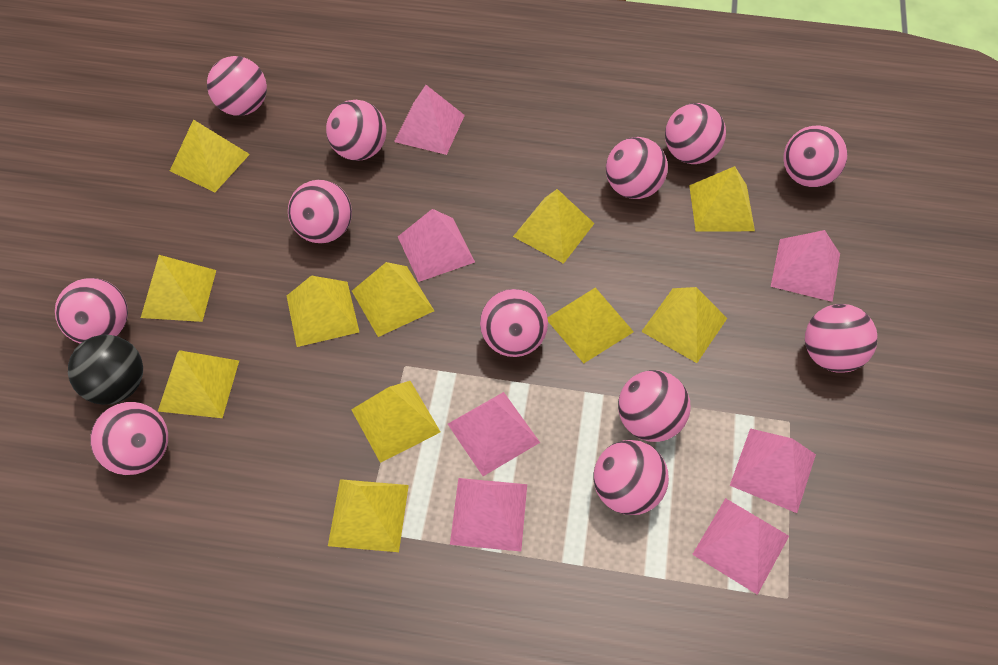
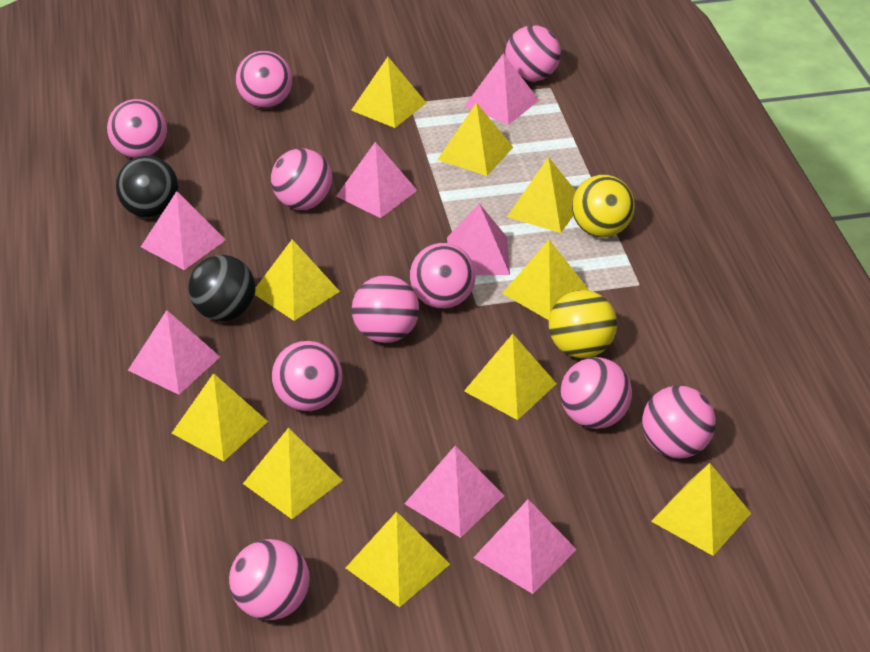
black ball: [68,335,143,405] = 1 -> [116,156,178,218] [188,255,256,321] = 2
pink ball: [55,278,128,344] [90,402,168,475] [207,56,267,116] [288,180,352,243] [326,100,387,161] [480,289,548,357] [593,440,669,515] [606,137,668,199] [618,370,690,442] [665,103,726,164] [783,126,848,187] [805,304,878,373] = 12 -> [107,99,167,158] [229,539,310,620] [236,51,293,108] [271,148,332,210] [272,341,342,411] [352,275,419,343] [410,243,475,309] [505,25,561,81] [560,357,632,429] [642,386,716,459] = 10
yellow ball: none = 0 -> [549,290,617,358] [572,175,635,237] = 2
yellow pyramid: [141,255,216,322] [158,350,239,418] [170,119,250,192] [287,275,359,347] [328,479,409,552] [351,381,441,463] [352,262,434,337] [513,189,595,264] [548,287,634,363] [641,287,727,363] [689,166,755,232] = 11 -> [172,373,268,462] [243,428,343,519] [255,239,340,321] [346,512,450,607] [351,57,426,128] [437,102,513,176] [464,334,557,420] [502,240,590,320] [507,157,576,233] [651,463,751,556] = 10

